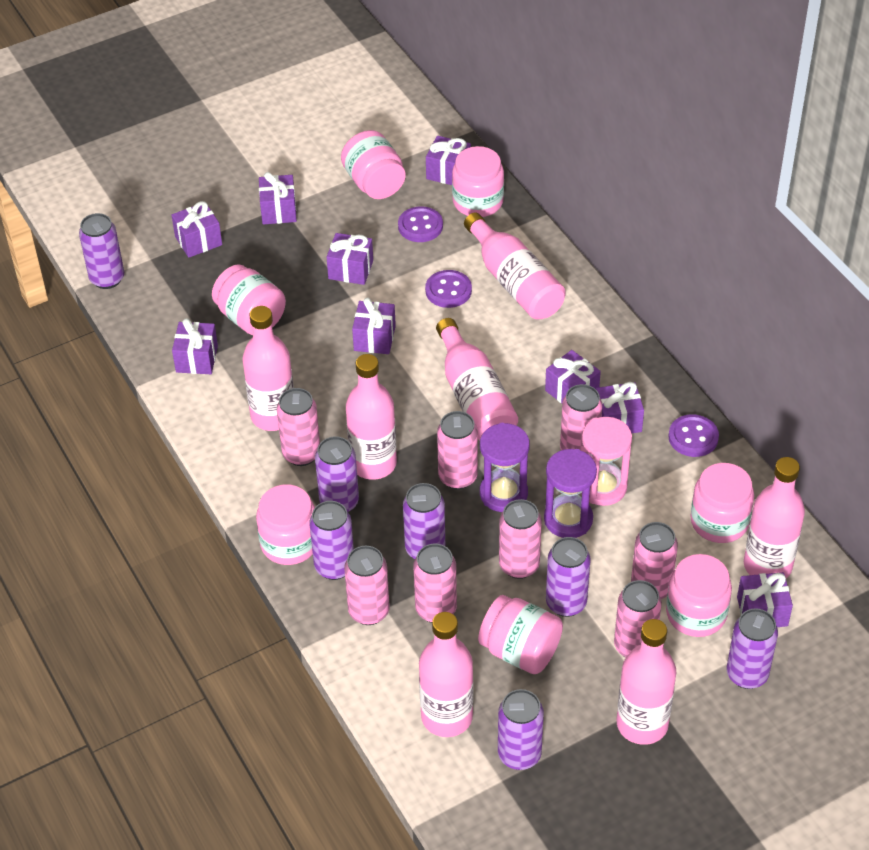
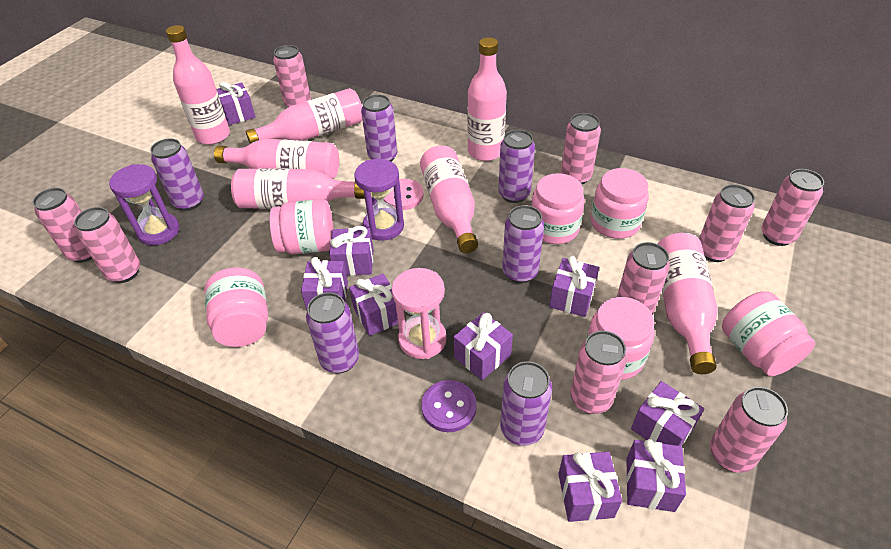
pink button: none = 0 -> [384,179,424,210] = 1
pink can: [277,388,320,466] [344,546,390,625] [413,544,457,623] [437,411,478,490] [499,499,542,579] [560,384,602,455] [614,580,662,658] [631,522,678,599] = 8 -> [33,188,92,263] [74,207,140,283] [273,45,311,107] [561,113,601,184] [570,331,627,414] [617,242,670,315] [699,184,755,262] [710,387,788,473] [762,169,824,246] = 9
pink jar: [212,264,286,335] [256,484,315,565] [341,130,406,199] [452,146,504,217] [478,595,563,674] [666,554,732,637] [690,463,754,543] = 7 -> [204,267,268,347] [270,199,333,254] [531,173,585,244] [586,297,655,380] [591,168,649,239] [722,291,815,376] = 6
purple button: [398,206,443,242] [425,270,472,308] [668,414,719,457] = 3 -> [421,380,477,432] = 1
purple can: [79,213,124,289] [309,501,354,580] [315,436,359,512] [403,483,445,559] [498,689,544,770] [546,537,591,617] [727,608,778,689] = 7 -> [150,138,204,211] [306,292,359,373] [361,94,397,162] [498,130,535,203] [500,361,552,446] [502,205,544,283] = 6

